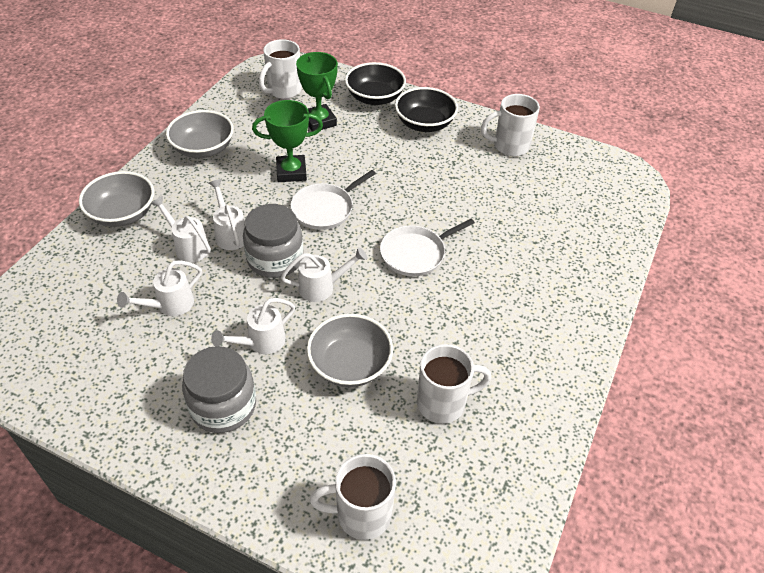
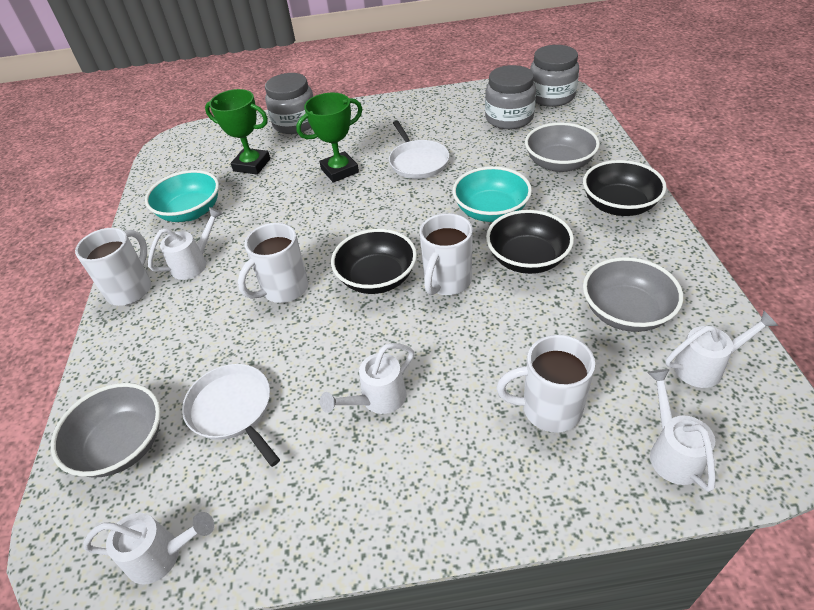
black bowl: [345,62,406,105] [395,87,458,132] = 2 -> [331,229,417,294] [486,210,574,274] [583,160,667,216] = 3
grey jar: [182,346,256,433] [243,204,303,278] = 2 -> [265,73,313,134] [485,65,536,129] [530,45,579,107] = 3
turquoise bowl: none = 0 -> [145,170,219,222] [453,166,532,222] = 2

